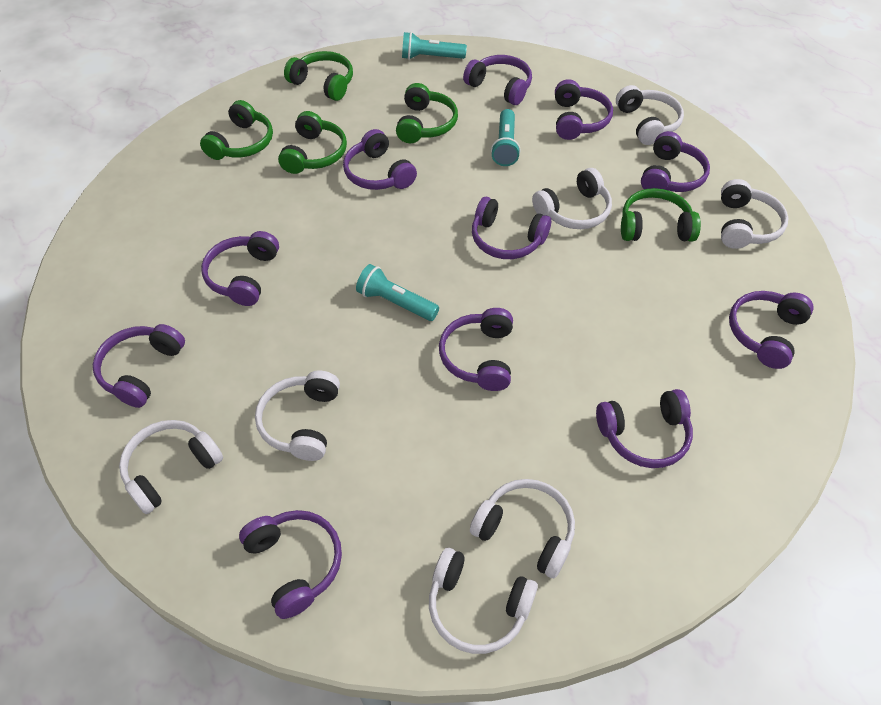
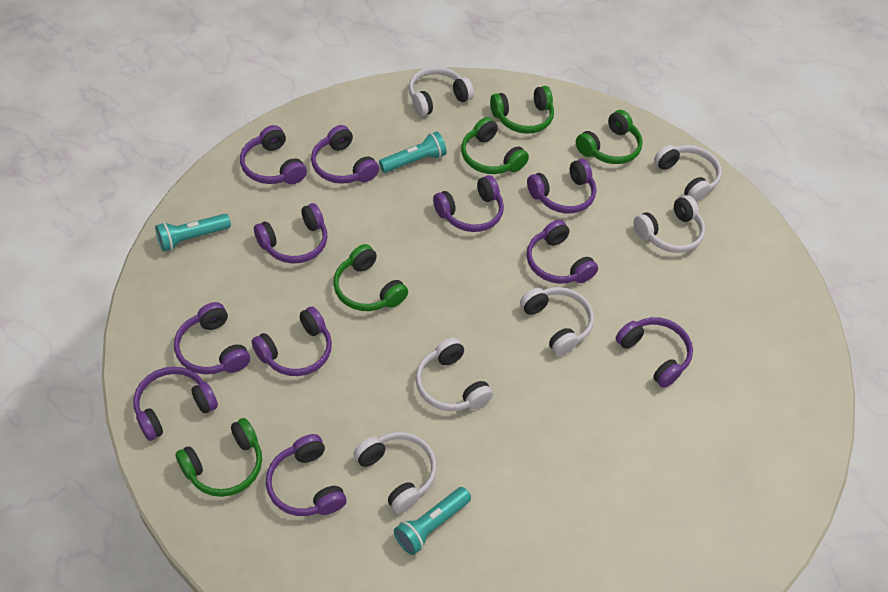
white headphones: [119,420,223,514] [255,371,340,461] [429,548,538,654] [470,479,575,578] [532,168,612,229] [616,85,684,145] [721,179,789,249] = 7 -> [353,432,437,513] [409,67,474,117] [415,338,493,411] [520,287,594,356] [634,195,705,253] [654,145,722,202] = 6

